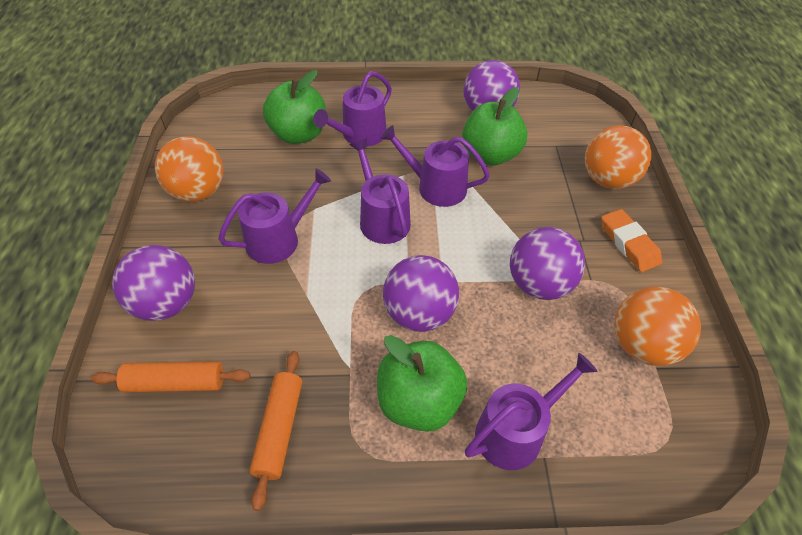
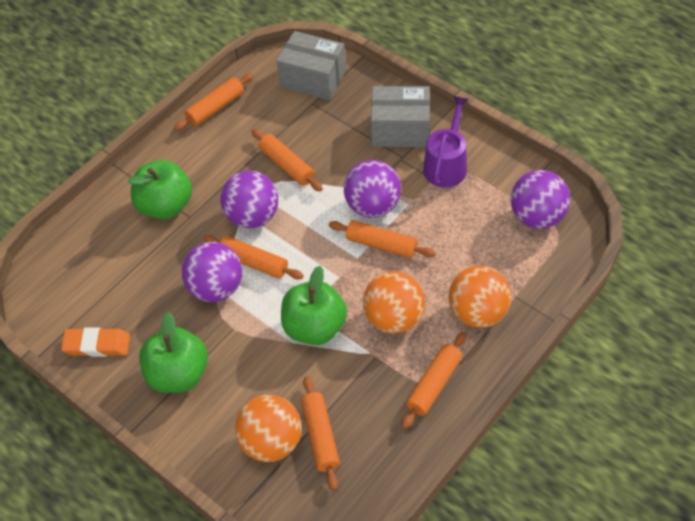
grey box: none = 0 -> [277,31,346,100] [371,86,430,147] = 2
orange rolling pin: [91,361,250,392] [249,351,302,511] = 2 -> [174,73,254,131] [204,235,303,279] [252,129,323,192] [301,376,340,491] [329,220,436,258] [401,332,466,429] = 6
purple watering can: [218,169,331,264] [313,71,392,147] [350,139,411,244] [380,125,490,207] [465,353,598,470] = 5 -> [423,96,469,188] = 1

